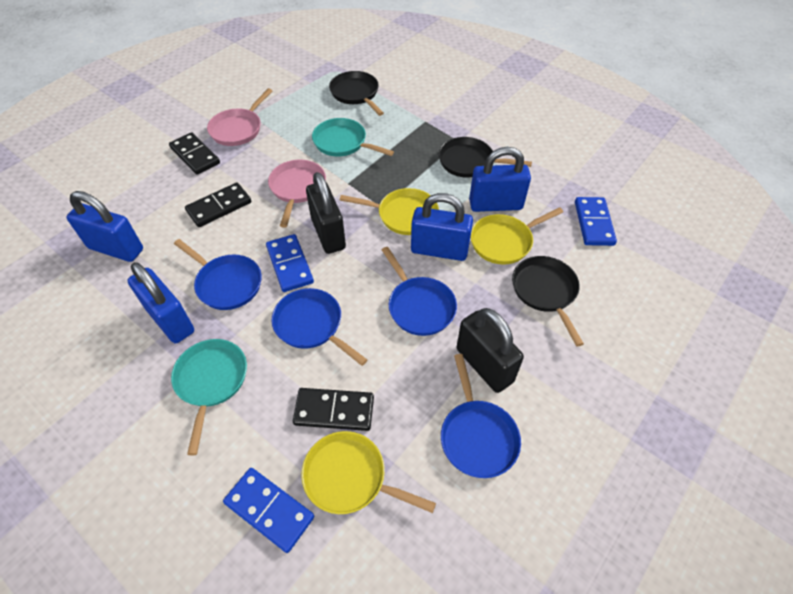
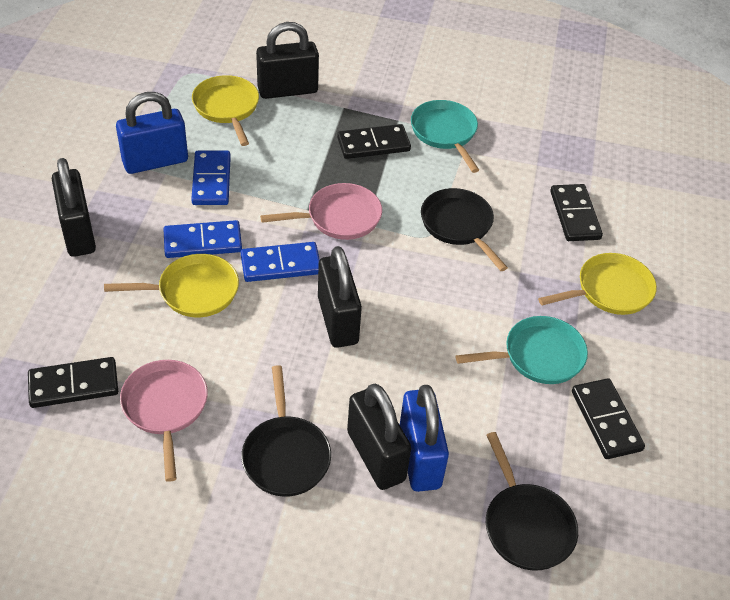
black domino: [169,132,220,175] [185,183,251,227] [293,388,374,431] = 3 -> [28,357,118,408] [337,124,411,159] [550,184,603,241] [572,378,645,459] = 4
black padlock: [306,172,346,254] [457,308,524,393] = 2 -> [52,158,96,257] [256,22,319,99] [318,246,362,348] [347,384,411,490] = 4
blue padlock: [66,191,143,262] [127,262,194,344] [411,193,473,261] [469,147,531,212] = 4 -> [116,92,188,174] [400,385,449,492] = 2
blue pan: [174,239,262,310] [271,288,367,366] [382,247,457,336] [441,354,521,478] = 4 -> none = 0

